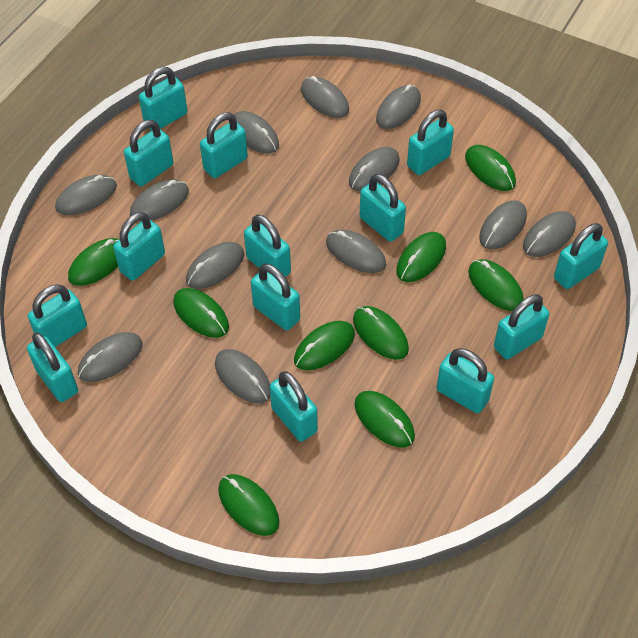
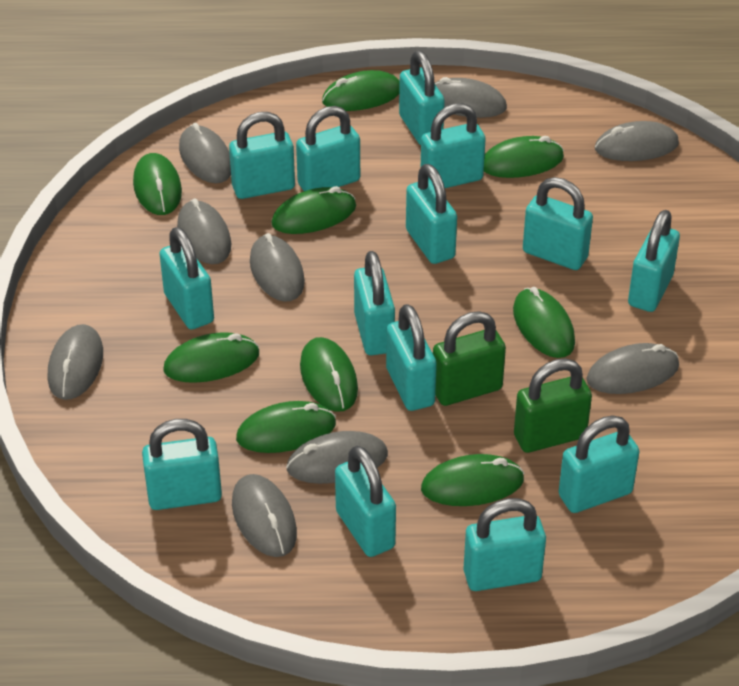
green padlock: none = 0 -> [433,311,506,406] [514,358,592,453] = 2
grey mouse: [55,175,117,215] [78,332,142,382] [130,179,189,222] [186,242,244,289] [215,349,270,404] [234,111,279,154] [301,76,349,118] [326,230,386,273] [349,147,400,191] [376,84,421,129] [479,200,527,250] [523,211,576,257] = 12 -> [48,324,103,400] [177,198,231,264] [179,123,231,183] [232,474,297,557] [250,233,305,302] [286,431,388,484] [434,77,507,118] [586,343,679,394] [595,121,679,161] = 9

